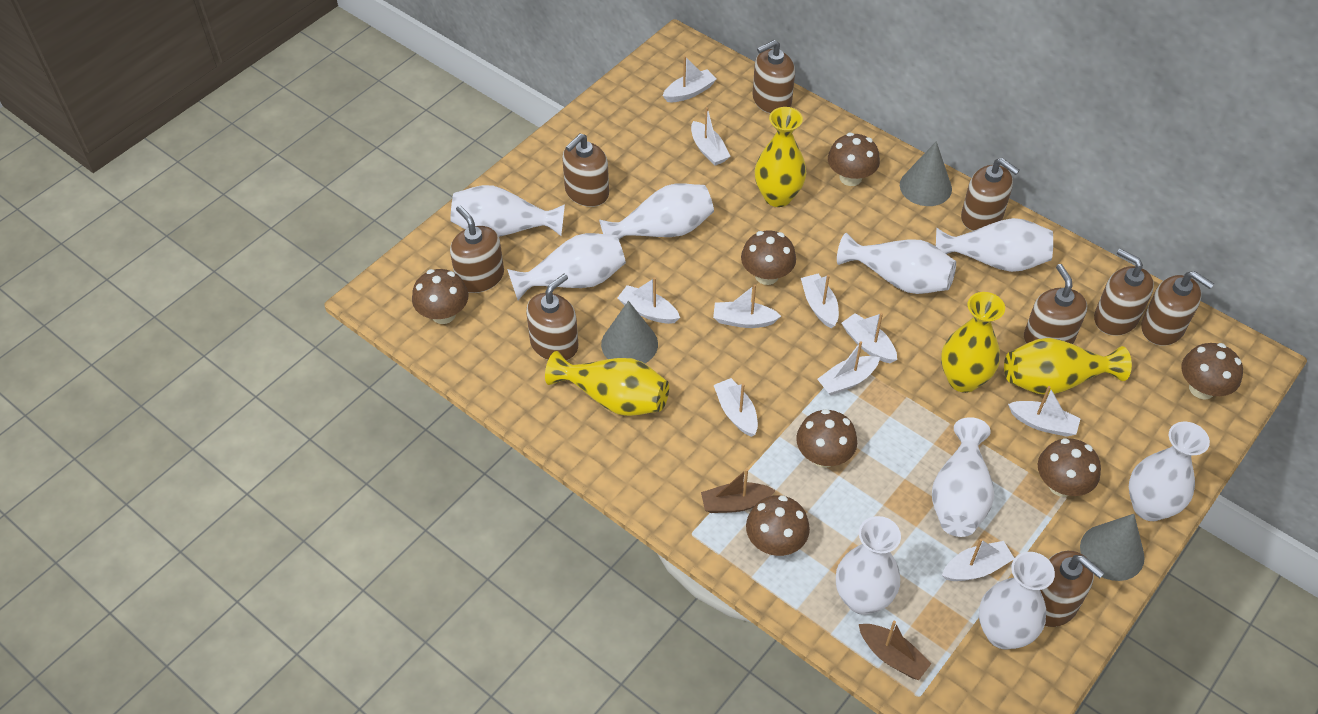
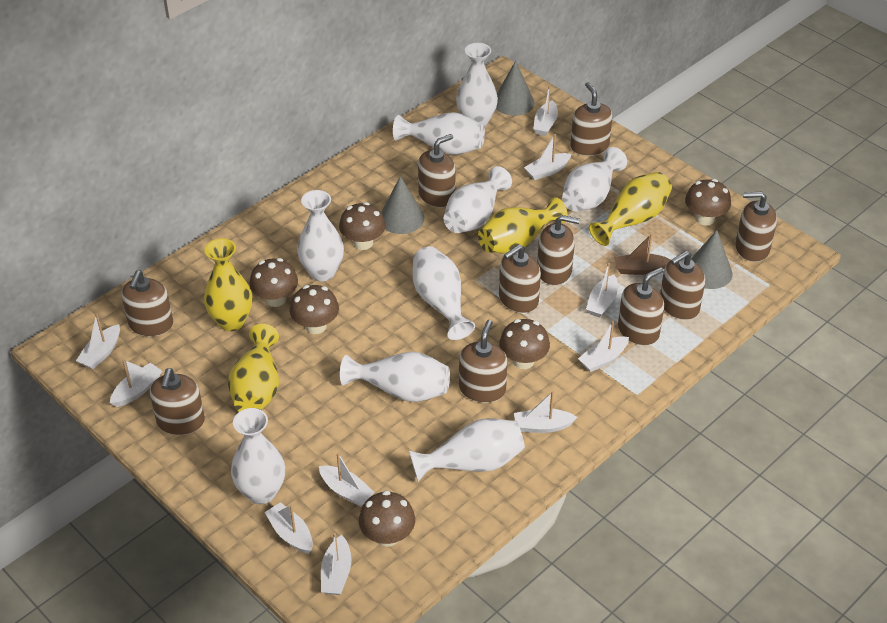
brown boat: [701,469,776,513] [859,621,932,680] = 2 -> [614,234,671,275] = 1
brown mushroom: [412,269,468,324] [741,230,796,285] [746,495,810,556] [796,409,857,468] [828,133,880,186] [1038,438,1101,497] [1181,343,1243,400] = 7 -> [250,258,298,307] [290,285,339,334] [339,202,386,250] [359,491,415,547] [499,319,550,369] [685,179,731,225] = 6
brown soap dispenser: [450,205,504,293] [526,274,578,360] [562,133,609,207] [752,40,795,113] [961,158,1020,231] [1024,264,1087,344] [1040,551,1105,627] [1094,248,1154,336] [1141,271,1214,346] = 9 -> [121,270,173,337] [150,368,205,435] [418,134,456,208] [459,320,508,403] [499,244,541,313] [537,215,580,285] [570,82,612,156] [618,267,664,345] [660,251,705,320] [735,192,777,262] = 10

